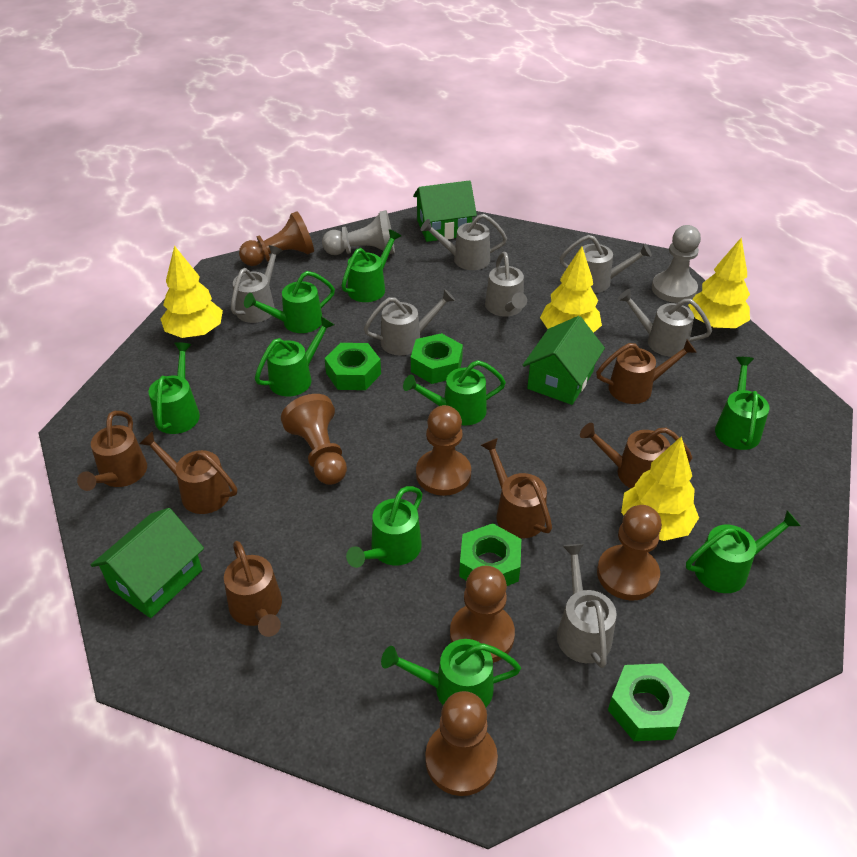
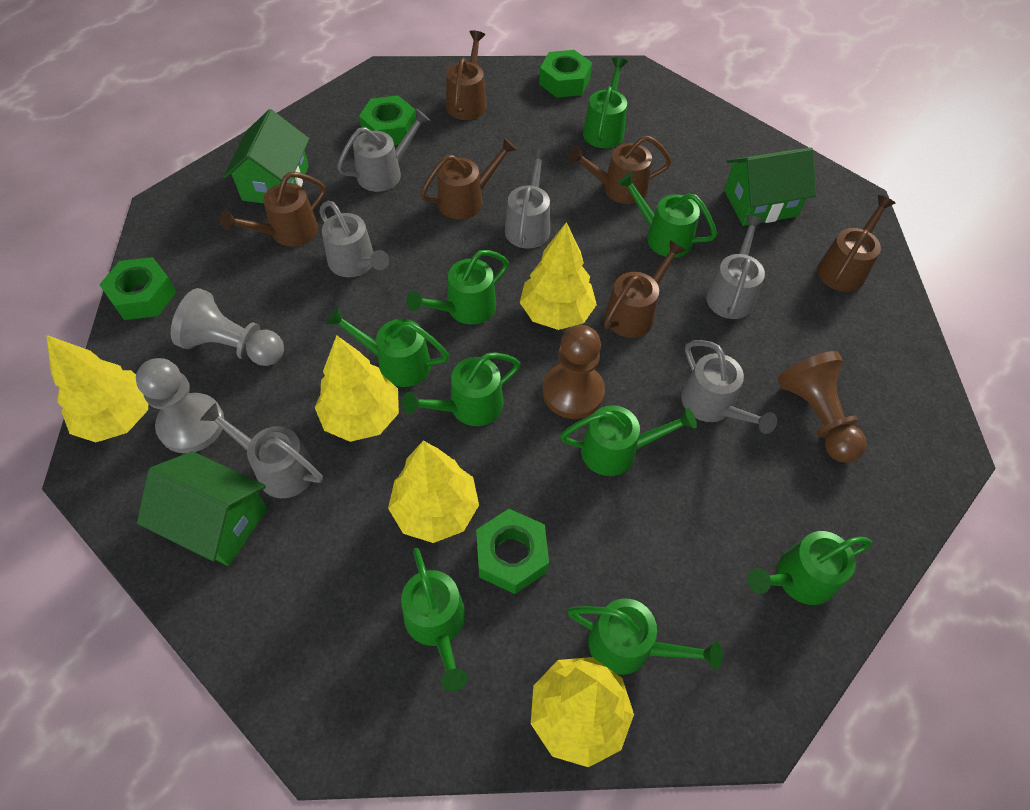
brown pawn: [239,211,314,266] [281,394,347,485] [416,405,471,496] [425,691,498,796] [450,566,515,663] [597,505,662,600] = 6 -> [542,325,605,419] [777,351,867,463] = 2
grey watering can: [231,245,283,323] [364,289,455,355] [421,214,507,270] [485,252,527,317] [557,544,616,668] [560,235,652,293] [618,289,712,357] = 7 -> [200,403,323,498] [319,201,389,277] [337,109,430,192] [505,149,550,249] [681,340,777,434] [706,215,765,319] = 6
yellow tree: [161,245,223,338] [540,247,602,333] [621,436,699,541] [688,238,750,329] = 4 -> [46,335,148,442] [315,335,399,442] [388,441,479,543] [520,222,597,330] [531,657,634,767] = 5

